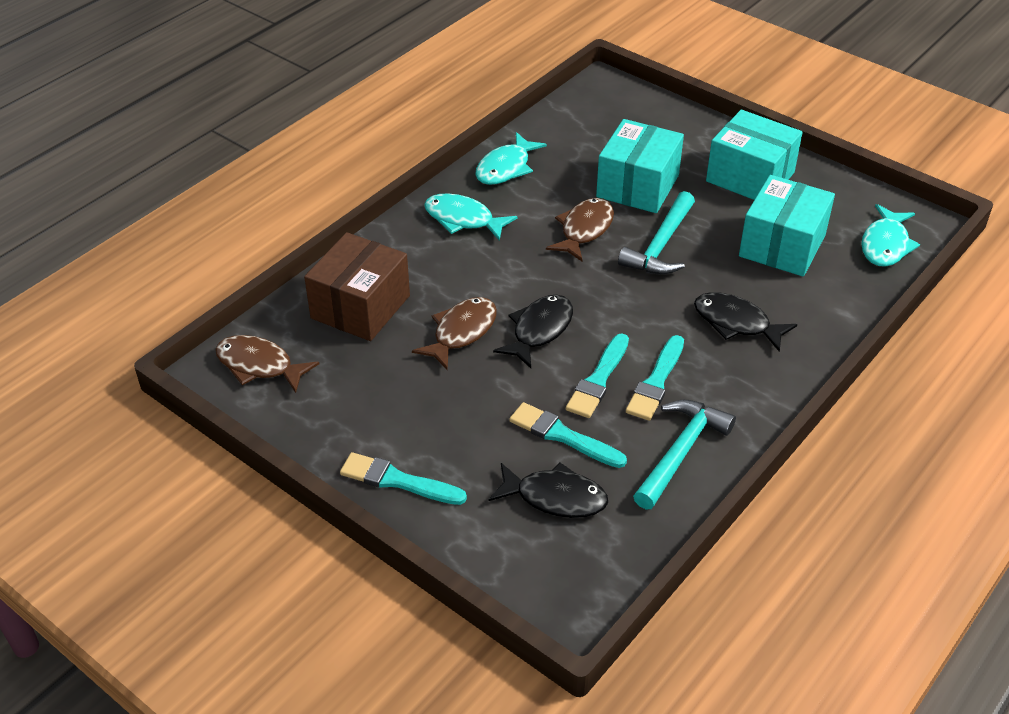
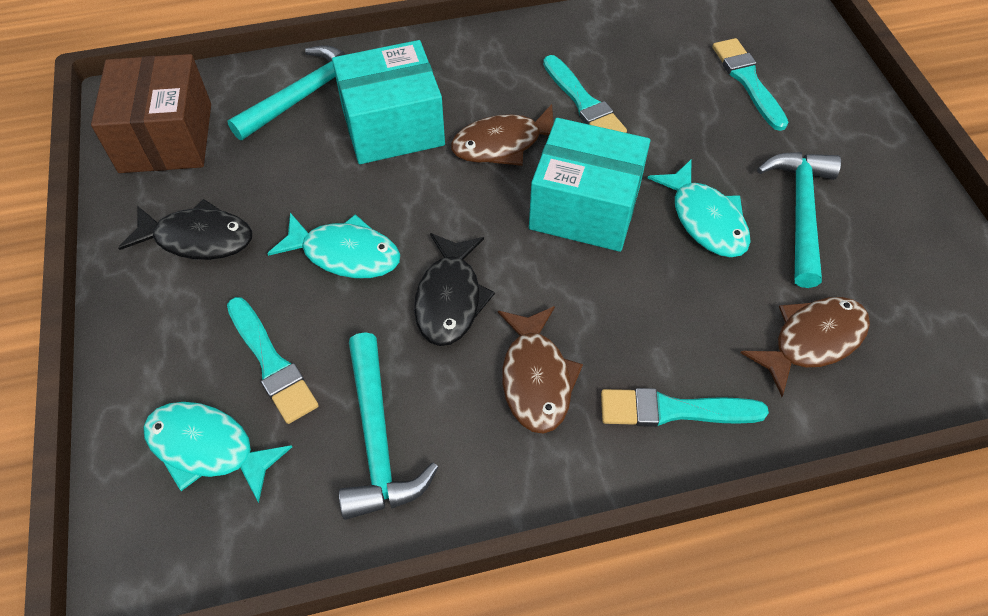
black fish: [489,462,608,518] [493,295,573,368] [694,292,798,352] = 3 -> [118,199,252,260] [414,233,495,346] = 2
turquoise box: [596,119,684,213] [706,110,803,200] [739,175,835,277] = 3 -> [332,40,445,164] [529,118,650,252] = 2
turquoise hammer: [618,191,695,275] [633,400,736,509] = 2 -> [227,45,347,140] [339,332,439,520] [757,152,841,288] = 3

